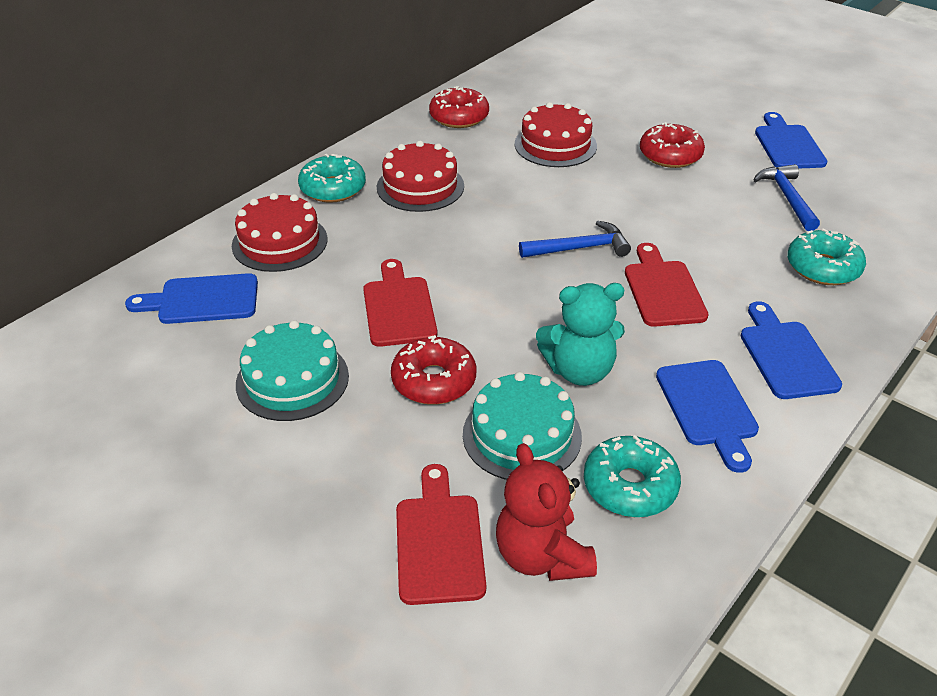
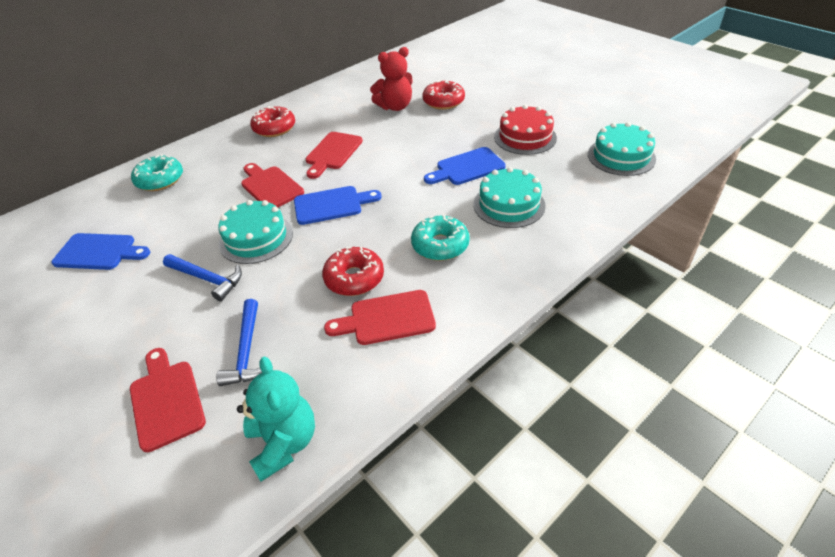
blue cutting board: [125,273,258,324] [656,360,759,473] [741,301,842,399] [755,112,827,168] = 4 -> [52,233,150,270] [294,186,382,225] [424,147,506,185] = 3
red cake: [232,193,327,272] [377,141,464,212] [514,102,597,167] = 3 -> [494,105,557,155] = 1
red cutting board: [363,259,437,347] [396,464,486,605] [625,243,708,327] = 3 -> [130,348,206,452] [241,163,304,207] [306,132,363,179] [324,290,436,345] = 4
turquoise cake: [236,320,349,421] [463,372,582,480] = 2 -> [218,200,293,264] [474,167,546,228] [588,122,656,176] = 3
turquoise donut: [298,154,366,203] [584,435,681,517] [787,229,866,285] = 3 -> [131,154,183,191] [411,214,470,261] = 2

